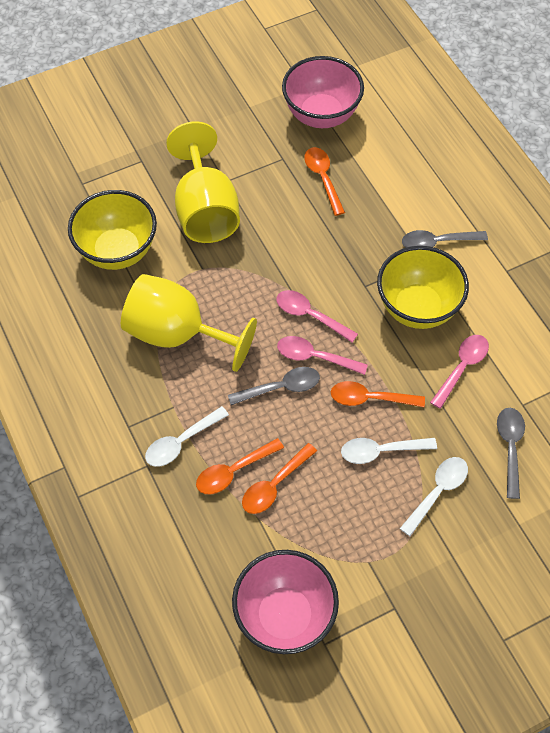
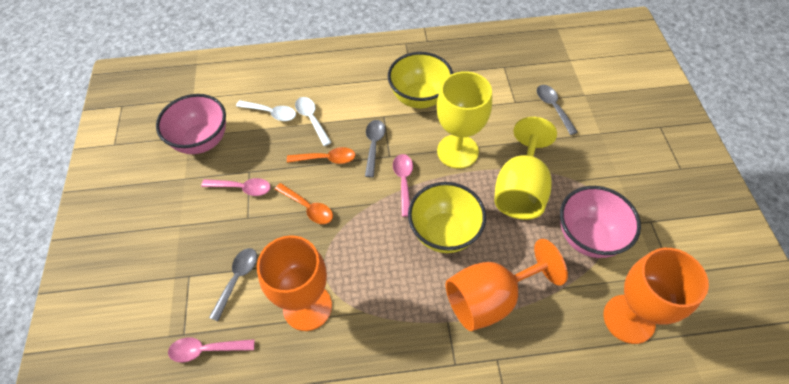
orange goblet: none = 0 -> [257,236,332,331] [446,239,568,331] [603,248,709,344] = 3
orange spoon: [196,438,284,494] [242,443,317,514] [304,147,345,216] [331,381,425,407] = 4 -> [275,183,333,224] [287,147,355,164] = 2
white spoon: [145,406,229,467] [341,438,437,464] [400,457,468,536] = 3 -> [236,100,296,121] [295,97,332,146] = 2

